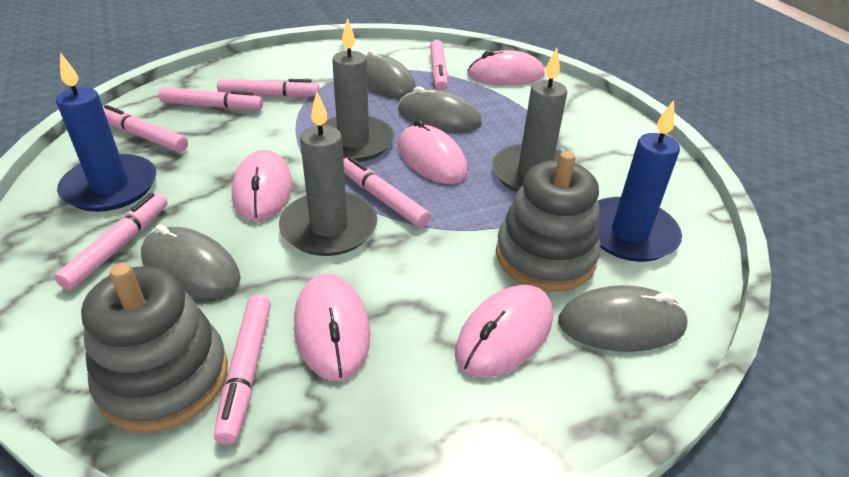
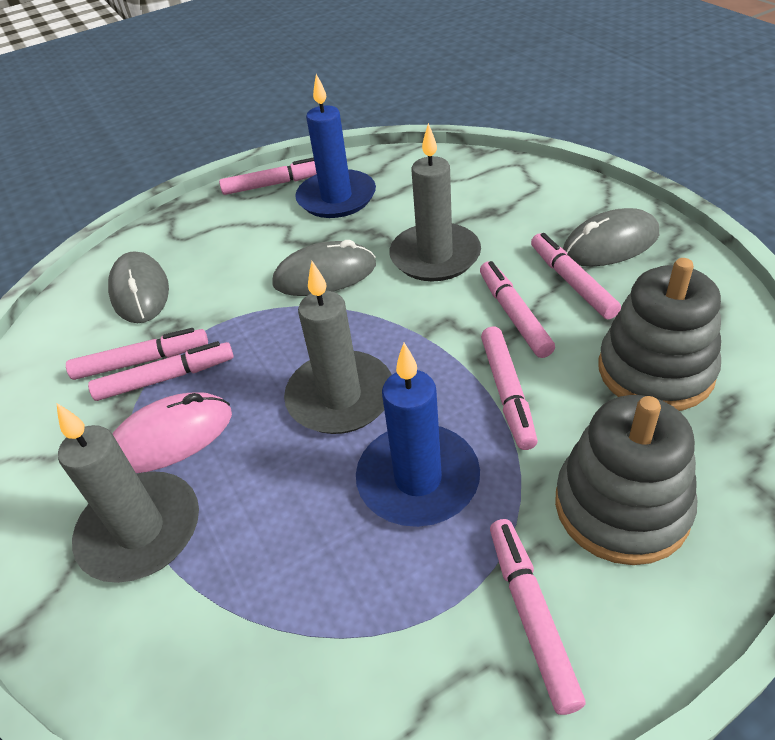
grey mouse: [141,224,241,299] [365,50,416,99] [398,86,482,133] [558,285,688,352] = 4 -> [108,251,169,323] [273,240,376,296] [563,208,659,266] = 3
pink mouse: [232,150,292,222] [294,273,370,381] [398,120,468,184] [455,285,553,378] [467,50,545,85] = 5 -> [112,392,232,473] = 1

